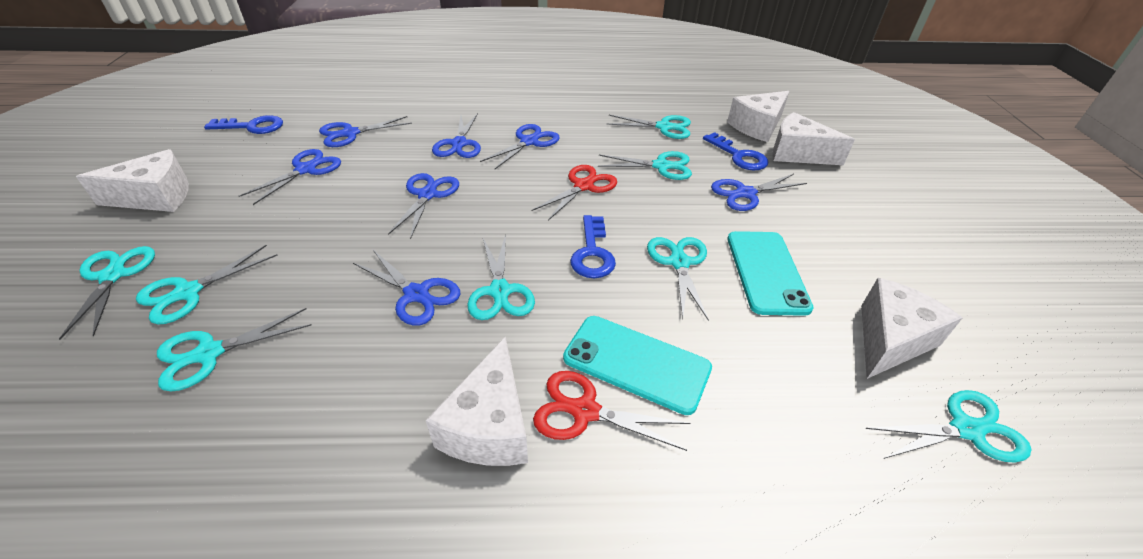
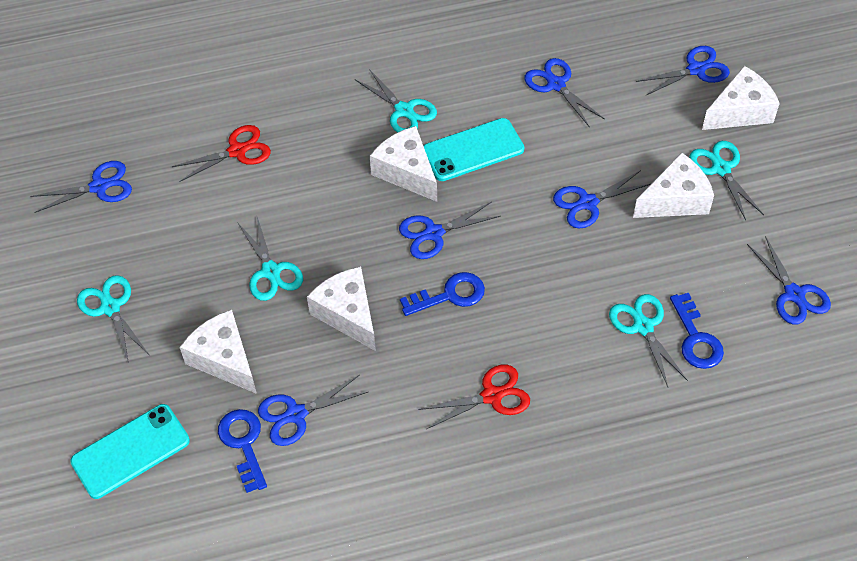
turquoise scissors: [59,246,155,340] [136,245,277,325] [157,308,311,392] [467,234,535,320] [598,151,692,180] [606,115,691,139] [647,237,709,321] [865,390,1032,463] = 8 -> [77,275,148,363] [238,217,303,301] [356,69,437,133] [609,294,688,387] [689,141,764,220] = 5

